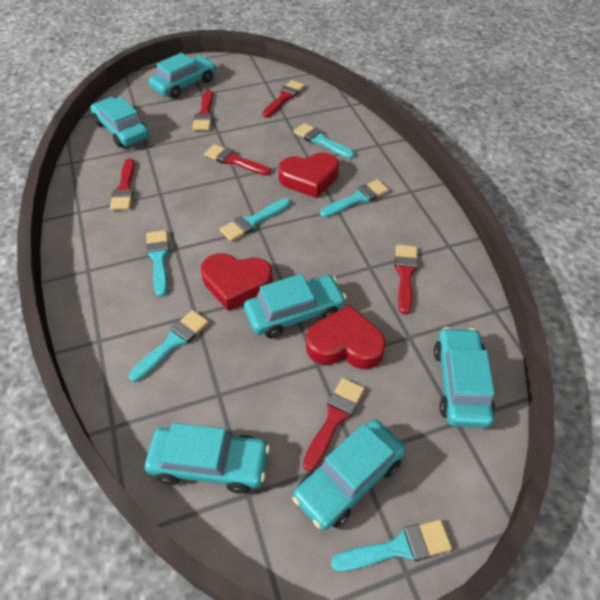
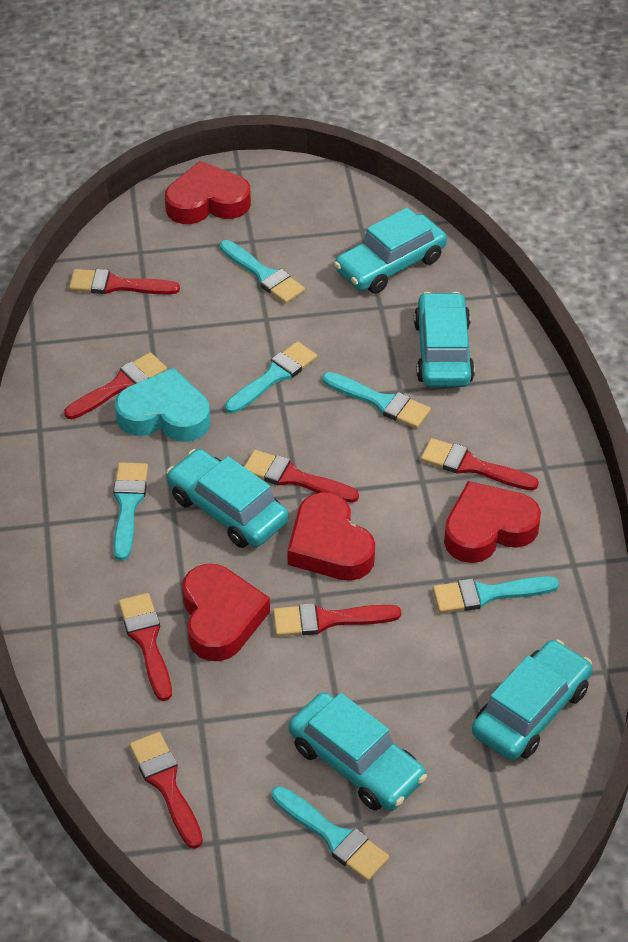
red brush: [110,158,135,210] [192,90,213,130] [204,144,271,175] [262,80,305,117] [303,378,365,471] [395,245,418,315] = 6 -> [64,352,167,419] [69,269,180,294] [119,593,172,701] [129,732,203,849] [244,450,359,503] [273,603,401,636] [421,438,539,491] = 7
red heart: [201,253,273,311] [278,153,339,198] [306,305,386,369] = 3 -> [165,161,251,224] [182,564,270,661] [287,492,375,581] [444,481,541,563] = 4
turquoise car: [90,97,149,148] [145,423,270,494] [149,53,216,99] [244,274,347,338] [292,420,406,530] [434,327,495,428] = 6 -> [166,449,288,548] [289,692,427,811] [334,208,447,294] [414,292,475,387] [472,639,592,760] = 5
turquoise heart: none = 0 -> [115,368,210,442] = 1

